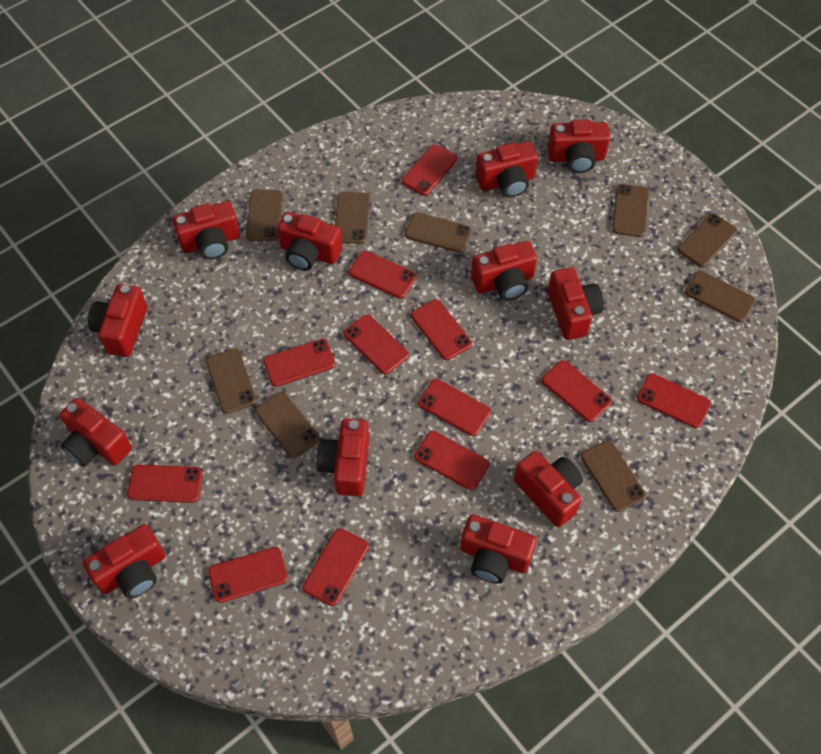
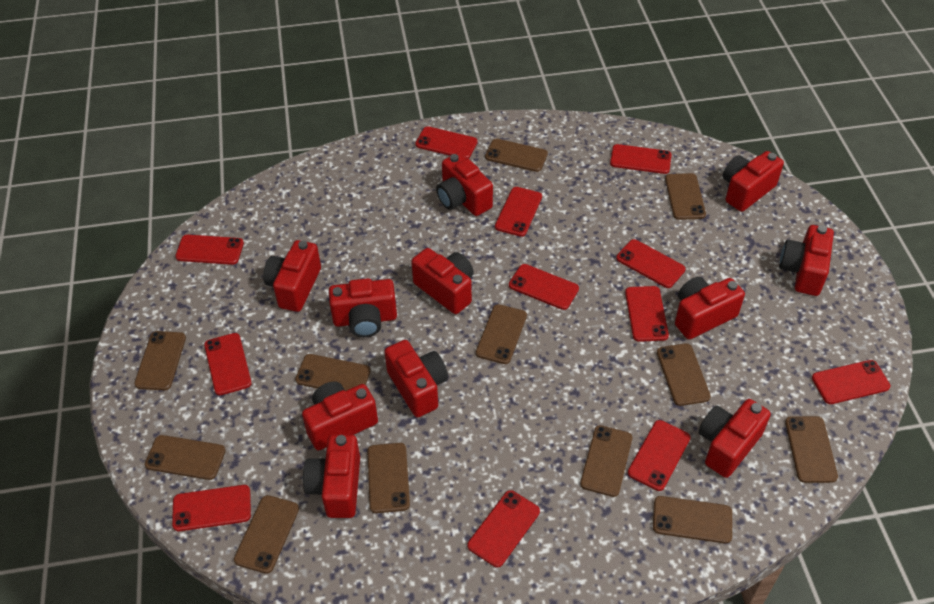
brown phone: [206,349,256,414] [246,190,283,241] [255,392,320,458] [335,192,370,244] [405,212,472,253] [581,440,646,512] [612,184,649,237] [678,214,737,267] [685,271,755,322] = 9 -> [134,331,186,390] [145,435,226,480] [234,495,299,574] [295,354,371,391] [367,443,410,513] [476,304,527,364] [485,139,548,172] [580,425,632,497] [653,496,732,544] [657,343,711,406] [665,173,706,220] [785,416,838,483] = 12
red camera: [60,398,132,467] [83,524,166,598] [88,284,147,357] [172,201,240,260] [277,212,342,271] [316,419,370,497] [460,515,537,584] [471,241,537,300] [475,141,538,198] [514,451,583,527] [548,120,610,173] [548,267,604,340] = 12 -> [263,240,321,312] [302,382,378,450] [303,434,360,518] [329,278,397,337] [384,340,448,417] [411,248,474,314] [436,153,493,216] [675,277,745,339] [698,399,771,478] [723,151,784,212] [779,225,834,296] = 11

